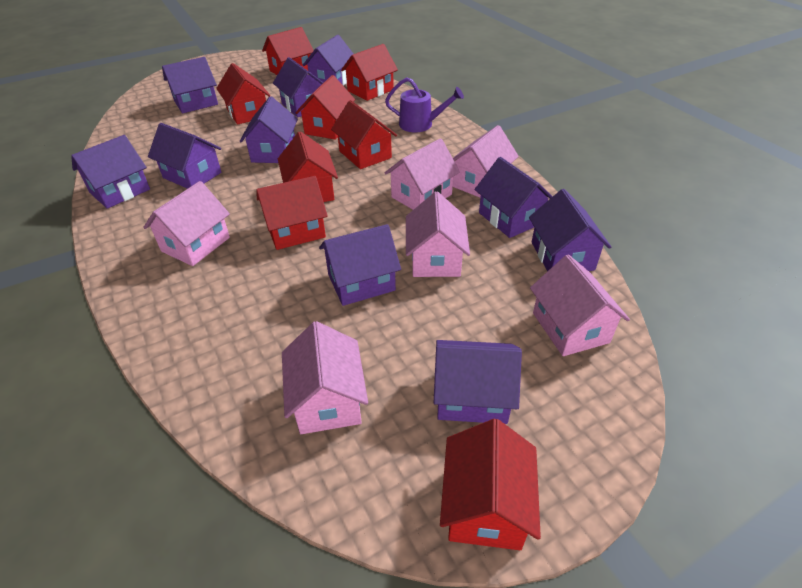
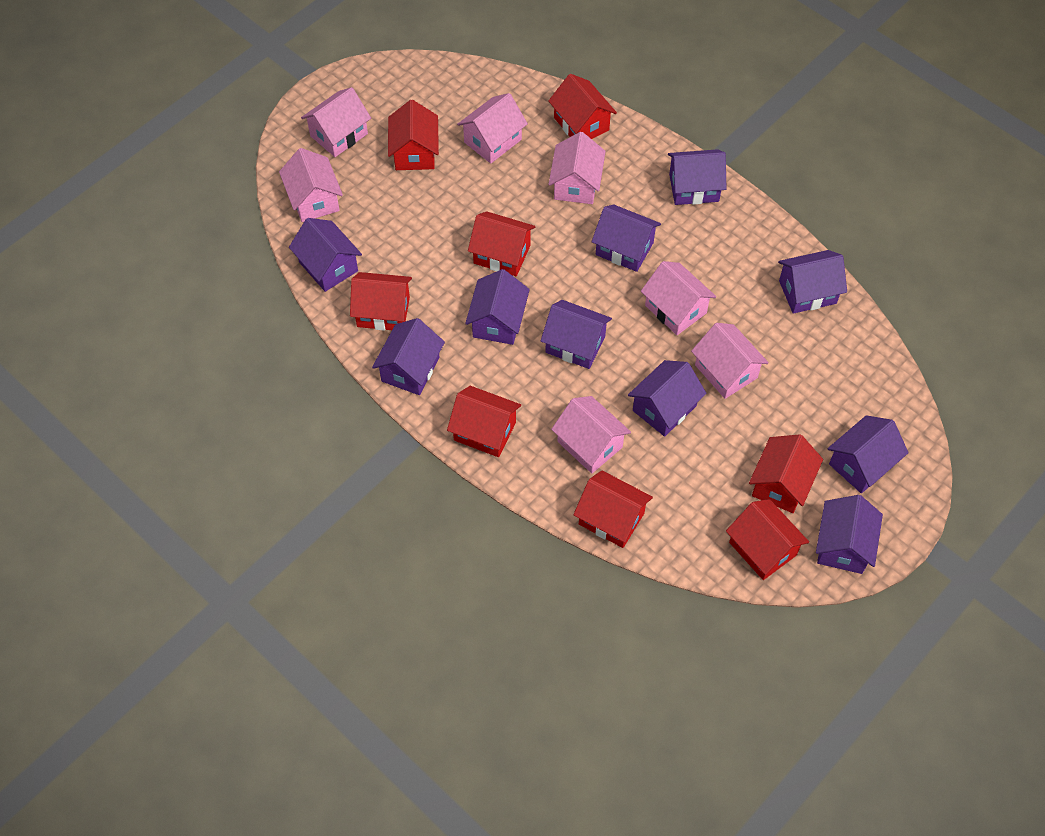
pink house: [143,181,230,266] [282,321,368,434] [384,138,460,210] [406,192,470,277] [453,125,519,197] [530,255,630,356] = 6 -> [279,148,343,222] [301,87,371,157] [457,93,528,164] [549,132,606,204] [551,396,631,473] [641,261,716,335] [691,323,769,399] = 7
purple watering can: [385,77,464,132] = 1 -> none = 0

